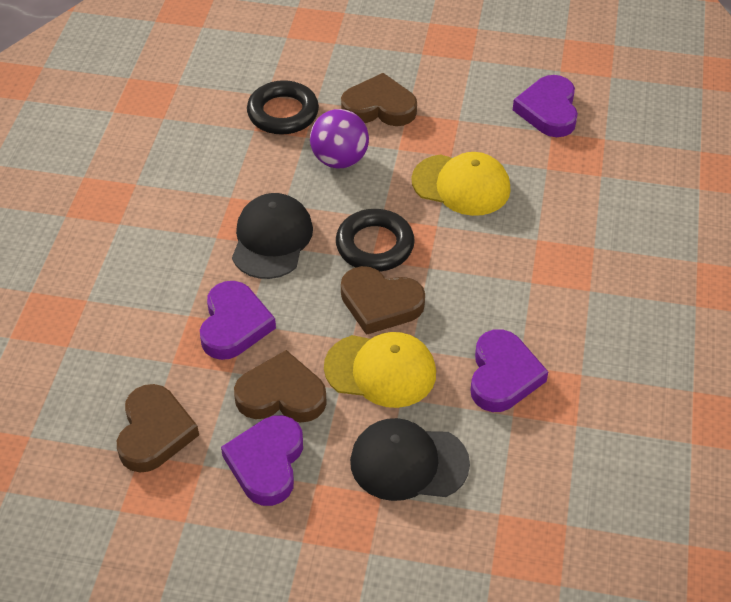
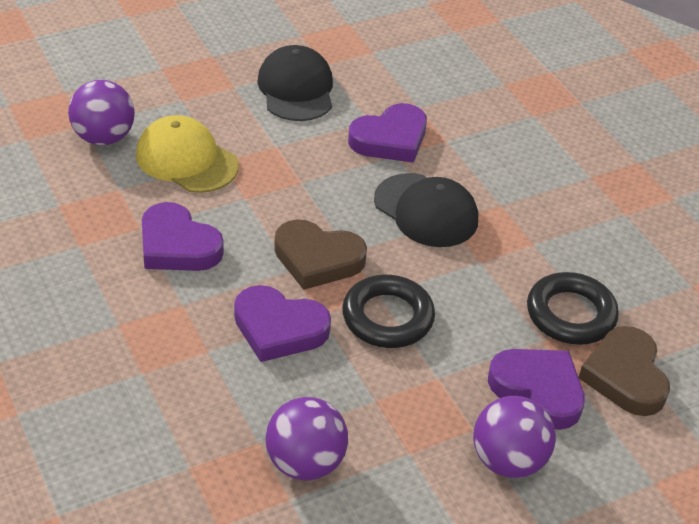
brown heart: [117,384,199,473] [234,350,327,422] [341,73,417,126] [341,266,425,335] = 4 -> [274,219,367,290] [579,326,670,416] = 2
purple ball: [310,109,369,168] = 1 -> [68,80,135,145] [266,397,348,481] [473,396,556,478] = 3
yellow cap: [324,332,436,408] [411,152,511,216] = 2 -> [136,115,239,193] = 1

